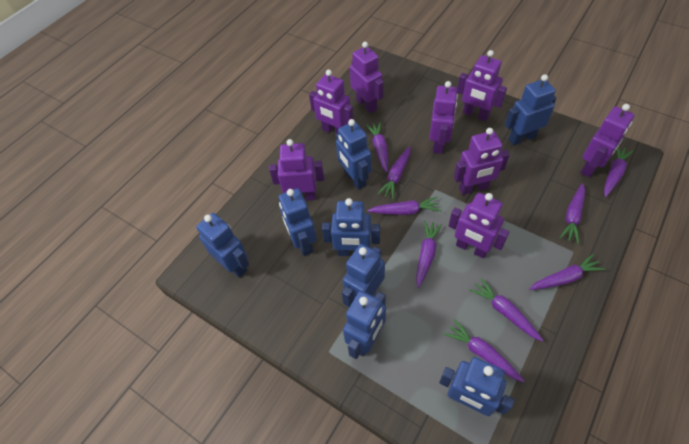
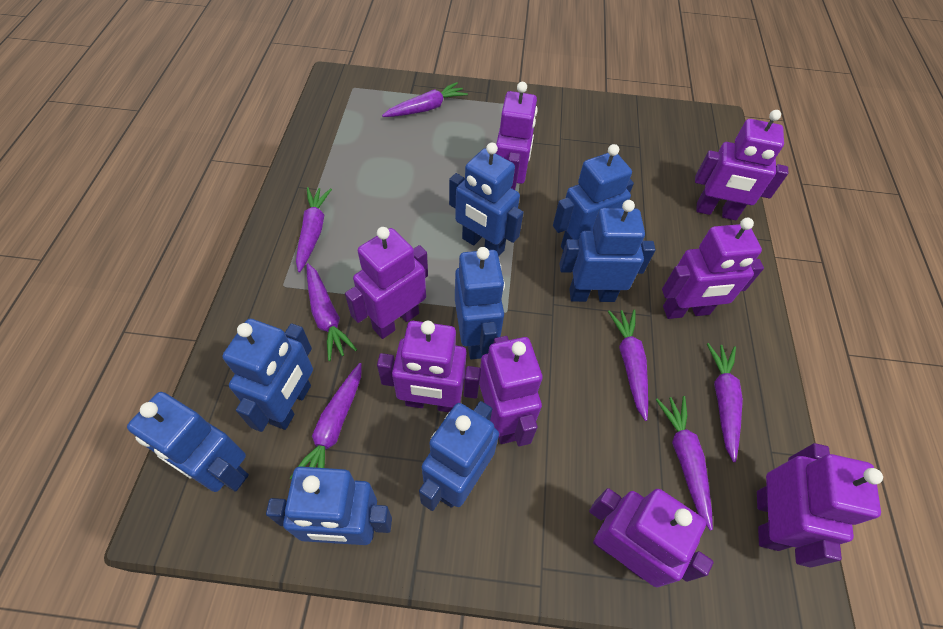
purple carrot: [366,122,388,173] [367,197,441,215] [378,146,411,199] [416,220,442,288] [444,319,525,382] [469,278,543,342] [529,254,605,290] [560,183,585,244] [604,147,634,197] = 9 -> [290,363,362,480] [296,187,332,272] [307,263,357,361] [382,82,468,117] [608,310,648,421] [656,396,713,530] [707,343,743,462] = 7

